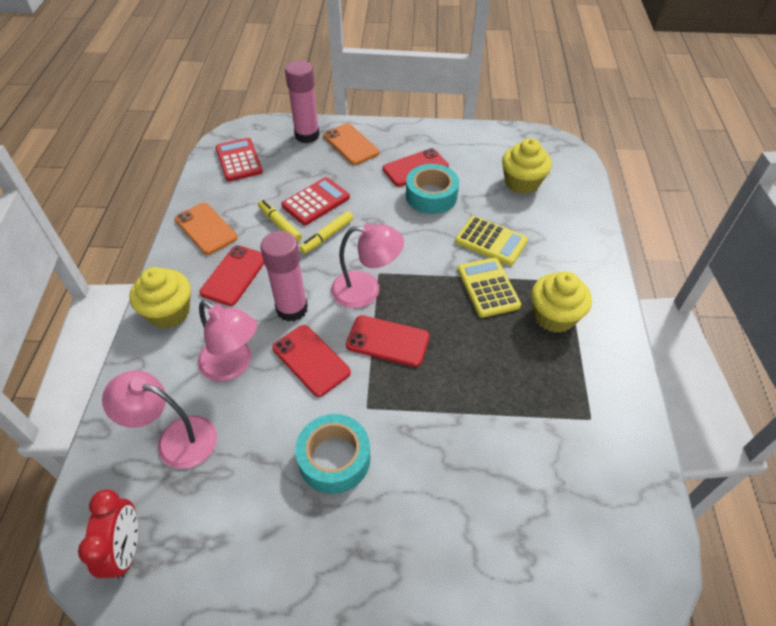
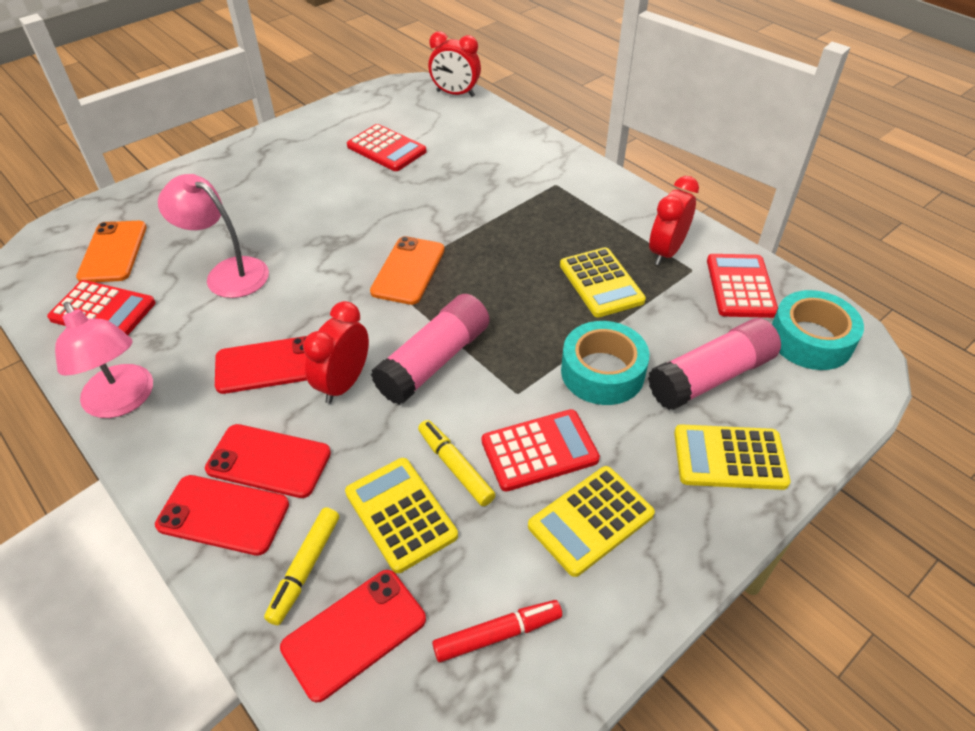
pink lamp: [102,370,217,469] [198,300,257,381] [331,223,404,308] = 3 -> [55,302,153,418] [158,174,269,298] = 2
red calculator: [216,138,263,181] [281,177,350,225] = 2 -> [47,280,156,335] [347,124,427,171] [482,409,600,492] [707,254,778,318] = 4
red clock: [78,489,138,579] = 1 -> [303,301,369,404] [428,31,481,97] [649,176,699,265] = 3
red marker: none = 0 -> [432,600,562,663] = 1
yellow calculator: [455,216,528,266] [458,258,521,318] = 2 -> [345,458,458,573] [528,466,655,577] [560,247,646,317] [674,424,791,490] = 4
yellow cupcake: [129,267,191,328] [502,138,552,194] [531,271,592,333] = 3 -> none = 0

